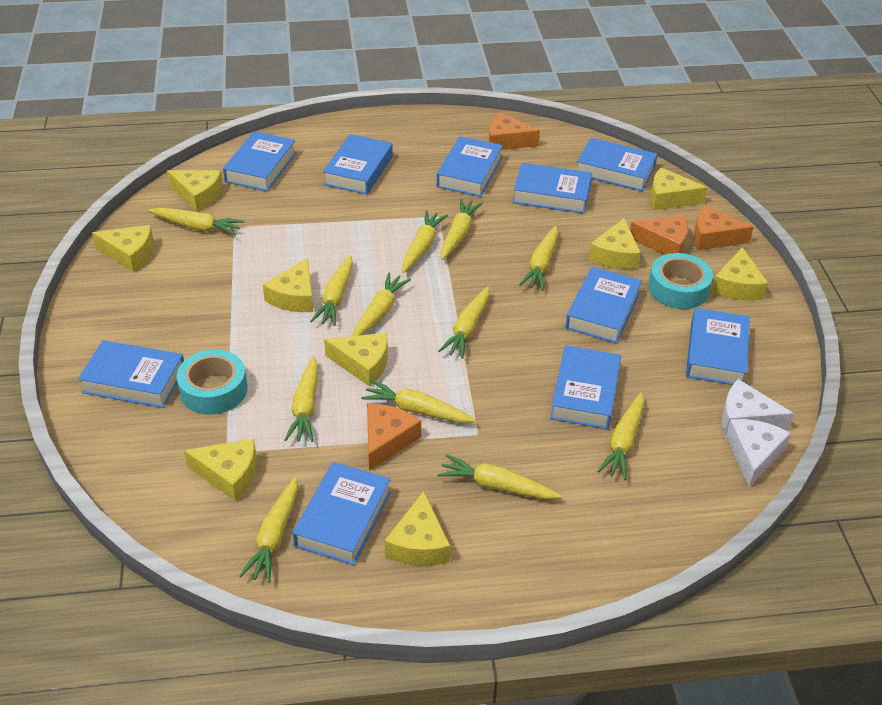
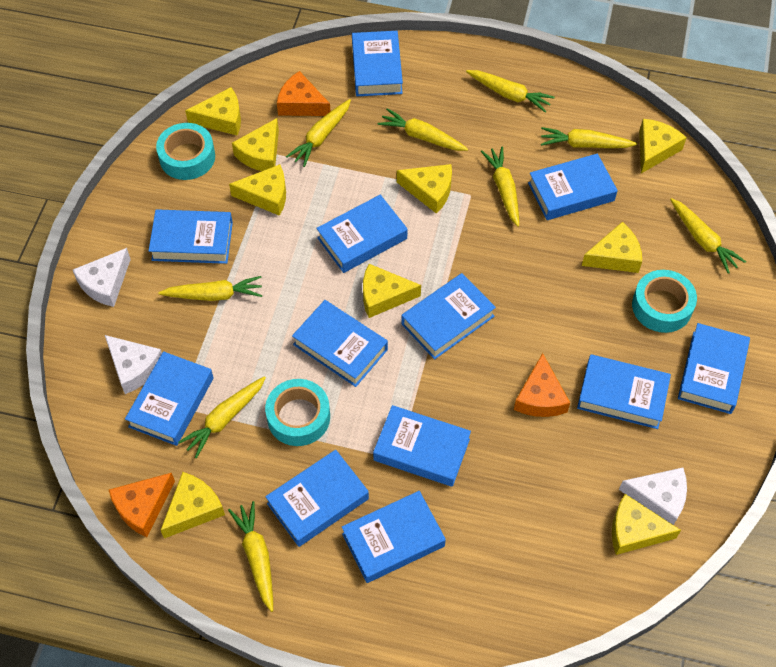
blue book: [78,340,184,408] [223,131,296,192] [293,462,391,565] [323,134,393,195] [436,136,503,197] [513,163,592,214] [550,345,621,429] [565,267,642,343] [577,138,657,192] [686,308,750,385] = 10 -> [125,351,213,446] [149,209,233,264] [265,450,369,547] [292,300,388,387] [316,195,408,273] [342,491,446,583] [352,31,403,96] [373,405,471,487] [401,273,496,360] [528,153,618,220] [577,354,671,429] [678,323,750,414] = 12
orange cheese: [367,404,421,471] [489,112,540,150] [630,215,688,255] [693,205,754,250] = 4 -> [109,473,175,537] [277,71,331,116] [514,353,570,417] = 3
turquoise tape: [176,349,247,415] [648,253,713,309] = 2 -> [156,123,215,180] [265,379,330,446] [632,270,697,333] = 3
white cheese: [722,379,794,435] [726,419,791,487] = 2 -> [73,248,131,307] [105,335,162,394] [619,468,687,525] = 3
yellow carrot: [149,208,244,235] [239,477,298,583] [284,356,318,442] [310,255,353,326] [353,272,411,336] [361,380,476,423] [402,210,448,273] [437,454,562,499] [438,287,489,359] [441,198,483,260] [519,226,558,291] [597,392,644,480] = 12 -> [158,276,262,301] [178,376,266,458] [228,501,273,612] [286,99,351,167] [377,108,468,151] [466,70,555,113] [481,147,519,227] [541,127,637,148] [670,198,746,274] = 9

